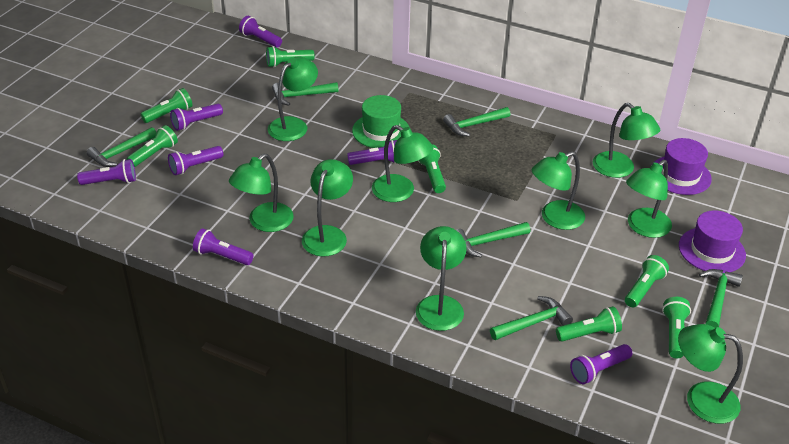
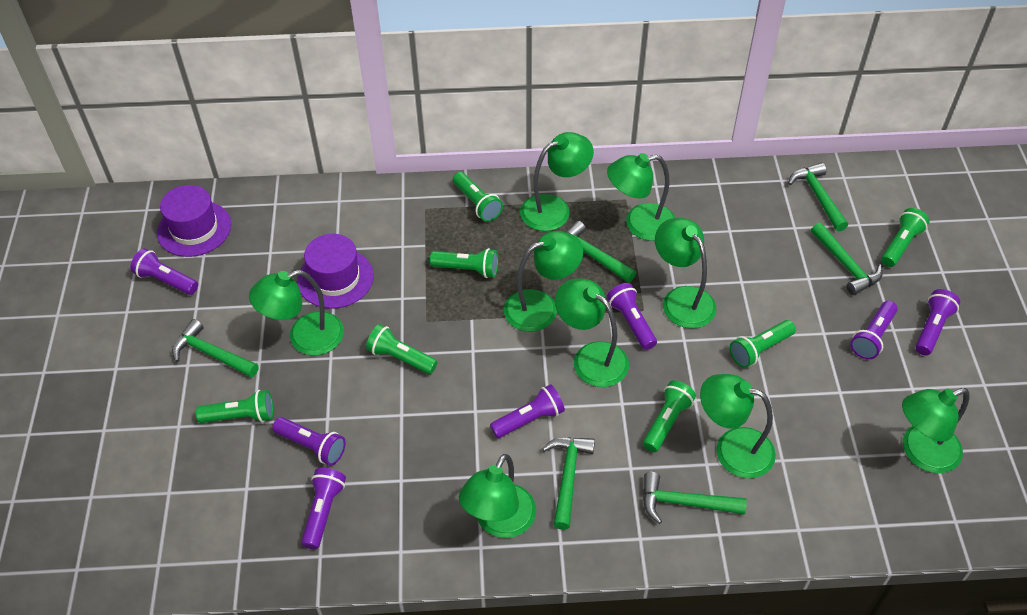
green hat: [352,95,409,148] = 1 -> none = 0

